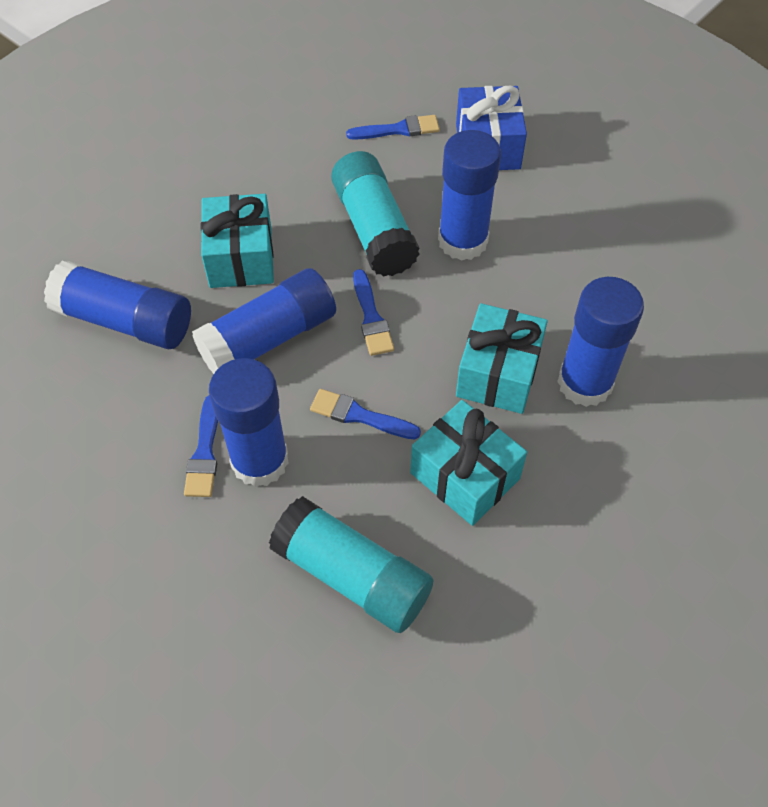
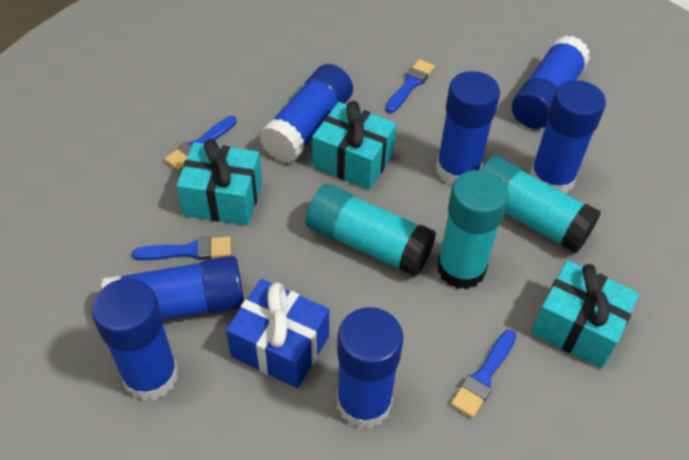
blue glue stick: [44,261,191,349] [192,268,336,374] [209,358,289,487] [438,130,501,261] [557,277,644,407] = 5 -> [92,278,178,401] [102,256,244,320] [259,64,353,163] [337,307,404,429] [436,71,500,185] [512,35,590,129] [530,80,606,194] = 7
turquoise glue stick: [269,496,434,633] [331,151,420,277] = 2 -> [305,184,436,277] [437,170,509,289] [481,156,601,254] = 3

